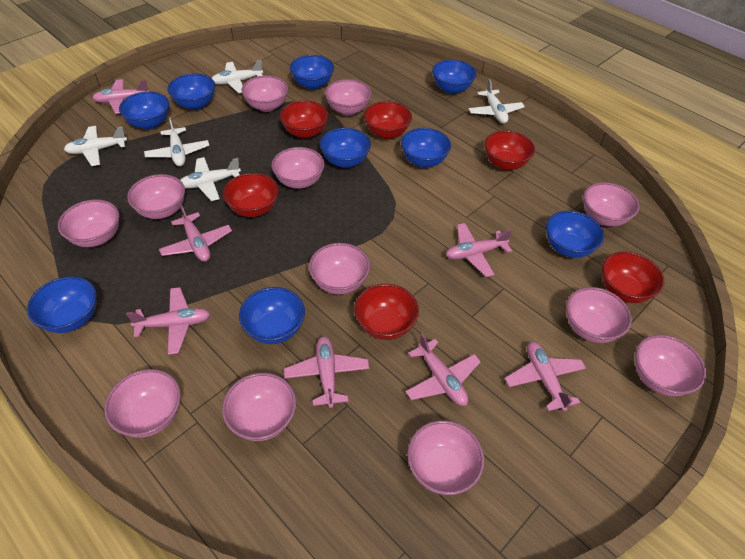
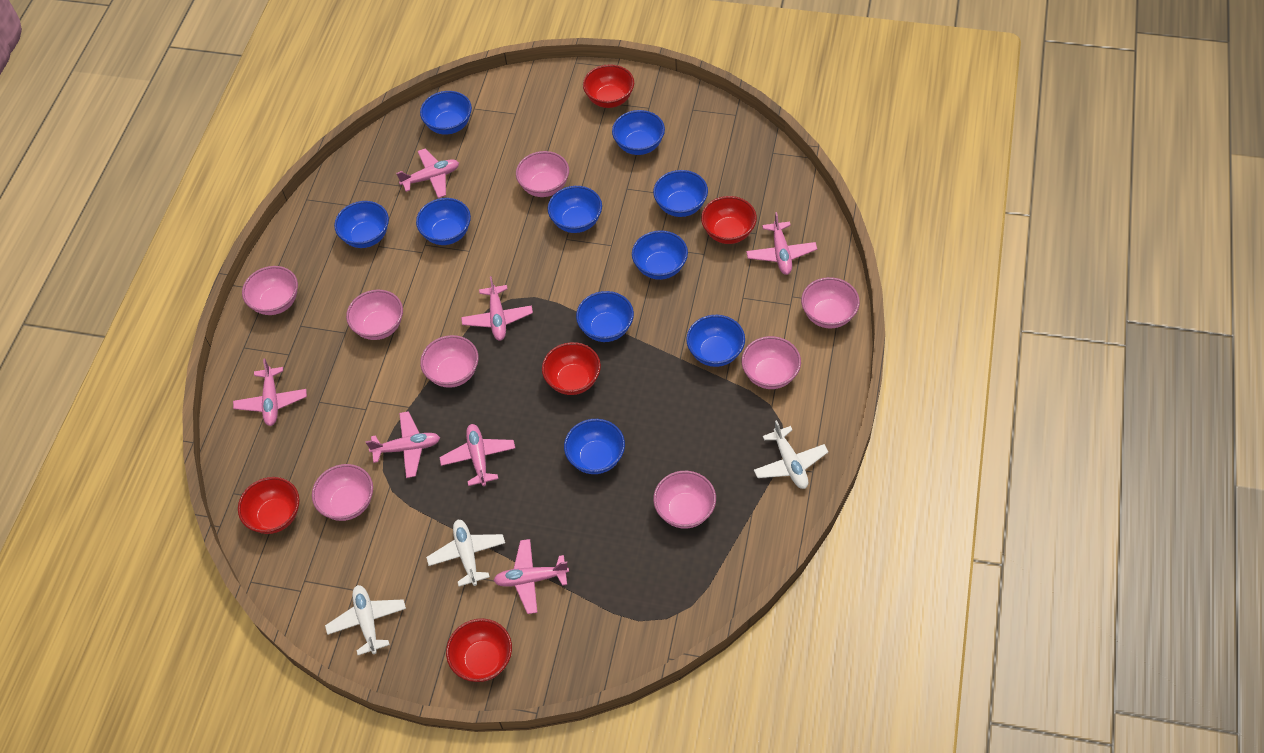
blue bowl: [27,276,97,333] [119,91,169,129] [168,73,215,110] [239,287,305,344] [290,55,334,90] [320,128,371,168] [401,128,451,168] [432,60,477,94] [546,211,604,258] = 9 -> [334,201,389,248] [416,198,471,245] [420,91,472,135] [548,186,602,233] [564,419,625,474] [576,291,634,342] [612,110,665,155] [632,230,688,280] [653,170,708,217] [686,315,745,367] = 10
pink bowl: [58,199,119,247] [104,369,181,438] [127,174,185,219] [222,373,296,441] [242,75,288,112] [271,147,325,189] [309,243,370,295] [325,79,371,116] [407,420,484,495] [566,287,632,343] [583,182,639,226] [635,335,706,396] = 12 -> [242,266,298,315] [312,464,373,521] [346,290,403,340] [420,335,479,388] [516,151,569,197] [653,471,716,528] [742,336,801,389] [801,277,860,328] = 8
red bowl: [223,173,279,217] [280,100,329,139] [354,284,419,340] [364,101,412,139] [484,130,535,170] [602,251,665,303] = 6 -> [238,477,299,534] [446,618,512,682] [542,342,601,395] [583,64,634,108] [701,196,757,244] = 5
white plane: [64,126,127,166] [144,117,209,167] [180,157,241,201] [212,60,263,93] [468,79,525,124] = 5 -> [325,585,406,655] [426,520,505,587] [754,420,828,489] = 3

